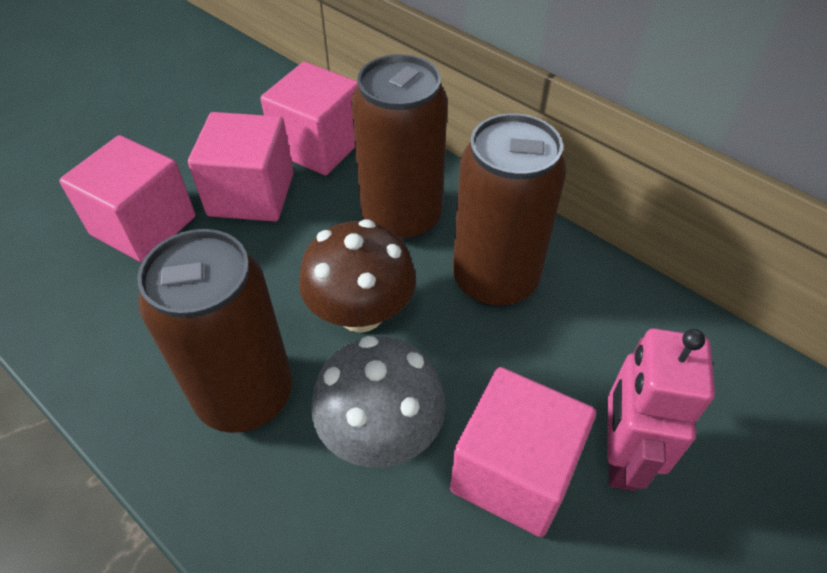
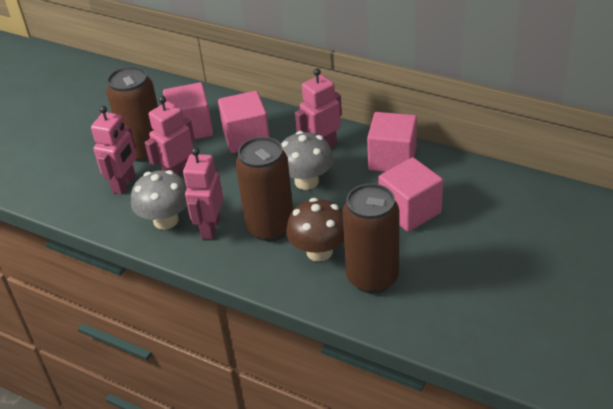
grey mushroom: [311,336,446,468] = 1 -> [131,170,187,230] [281,131,334,190] = 2
pink robot: [607,328,715,491] = 1 -> [91,106,137,195] [145,96,195,175] [183,147,223,240] [295,68,342,148] = 4

